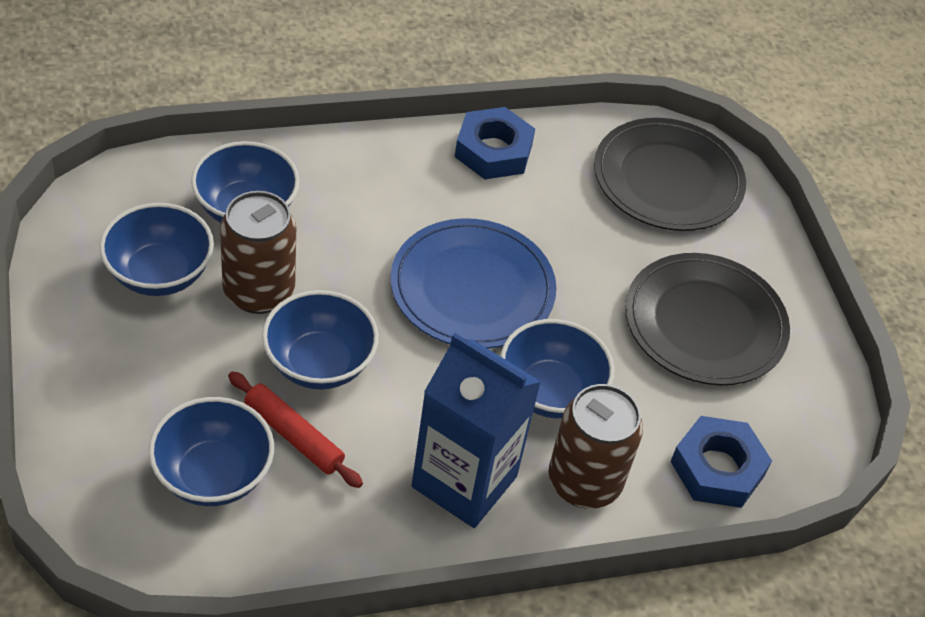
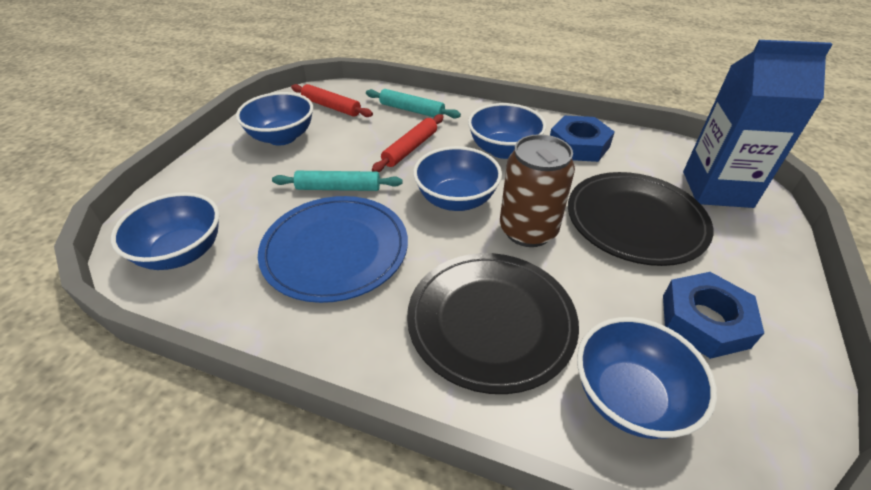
brown can: [220,191,296,314] [548,384,643,508] = 2 -> [500,134,575,247] = 1
red rolling pin: [228,371,363,488] = 1 -> [291,84,373,117] [372,114,444,172] = 2
turquoise rolling pin: none = 0 -> [272,171,403,191] [366,89,461,118] = 2

